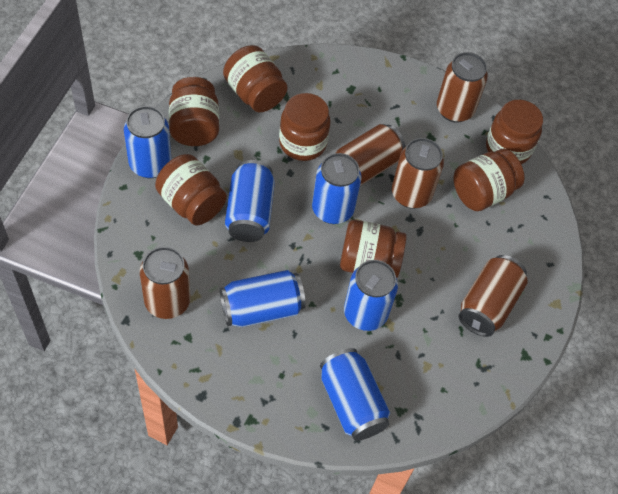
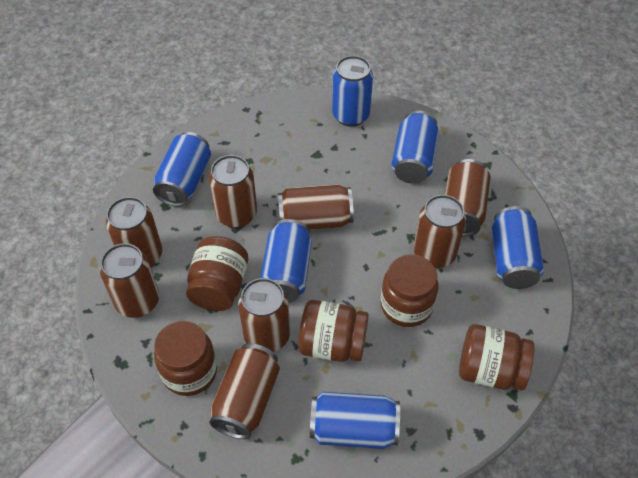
brown can: [140,247,191,319] [336,124,406,186] [392,138,444,209] [437,52,488,123] [459,255,528,337] = 5 -> [100,243,159,318] [106,197,162,267] [209,155,257,228] [209,343,280,439] [238,278,290,352] [278,184,354,230] [414,195,466,268] [445,159,490,236] = 8
brown jar: [155,154,227,225] [169,77,219,146] [223,45,288,112] [279,93,330,161] [340,220,407,278] [453,149,525,211] [486,100,543,164] = 7 -> [154,321,217,396] [186,236,248,311] [298,300,369,362] [381,254,438,327] [459,324,535,390] = 5

